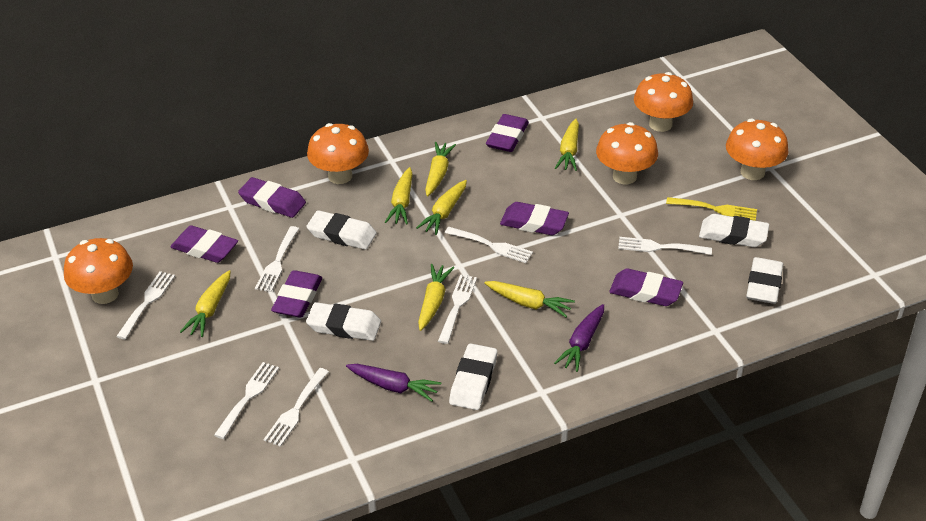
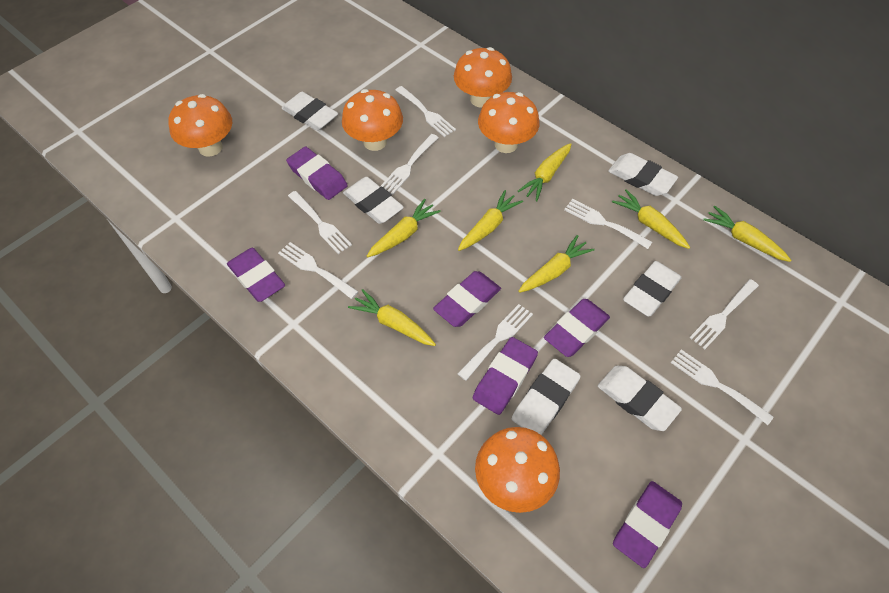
purple carrot: [346,364,441,402] [554,304,604,372] = 2 -> none = 0
white eraser: [306,210,377,250] [306,302,381,341] [449,343,497,410] [699,214,769,247] [746,257,783,304] = 5 -> [282,92,338,131] [343,177,404,224] [512,359,581,435] [598,366,682,431] [608,153,678,196] [623,261,682,317] = 6
white fork: [116,271,175,339] [214,362,279,439] [255,226,299,292] [264,368,329,447] [438,274,477,344] [445,227,533,263] [618,237,712,255] = 7 -> [278,242,358,299] [288,191,352,254] [380,134,438,195] [396,86,456,137] [457,304,533,381] [564,199,652,249] [671,349,773,425] [690,279,759,349] = 8
yellow fork: [666,197,757,221] = 1 -> none = 0

